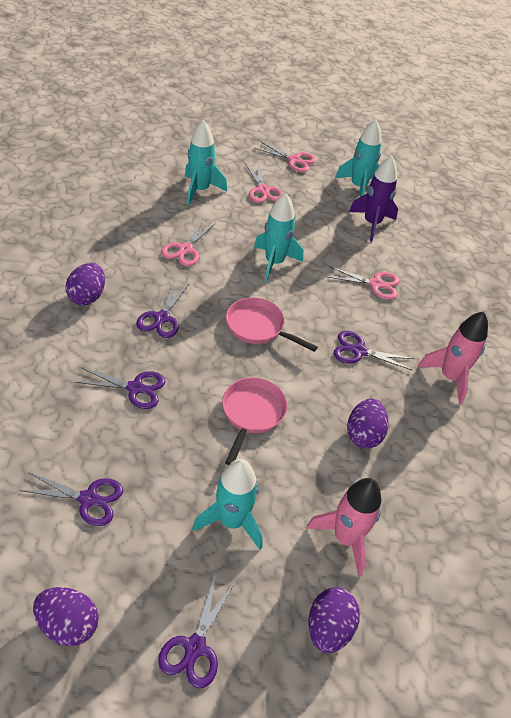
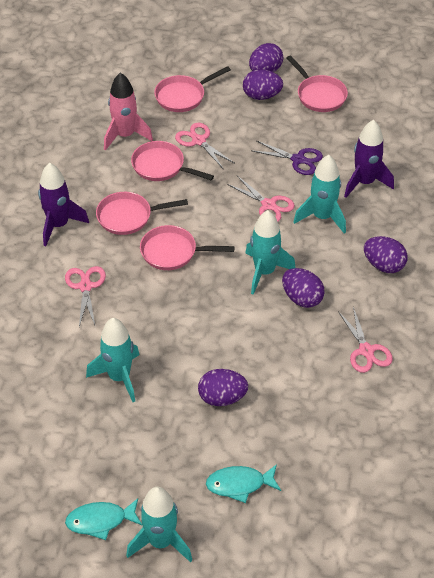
pink pan: [222,377,287,465] [226,297,318,352] = 2 -> [96,192,188,235] [131,141,214,181] [140,225,235,270] [154,66,231,112] [286,55,348,112] = 5
pink rocket: [306,478,381,577] [418,311,488,404] = 2 -> [104,73,153,151] = 1
purple egg: [33,587,99,646] [66,263,105,305] [308,587,360,653] [347,399,388,449] = 4 -> [198,369,248,406] [243,69,283,100] [249,43,283,72] [282,268,325,308] [364,236,408,273] = 5
purple rocket: [349,156,398,241] = 1 -> [38,163,89,246] [344,120,394,198] = 2
purple scissors: [20,473,123,526] [75,368,165,409] [136,280,190,338] [158,576,235,688] [333,331,414,371] = 5 -> [251,140,323,175] = 1
turquoise fish: none = 0 -> [65,498,143,540] [206,464,281,503] = 2

